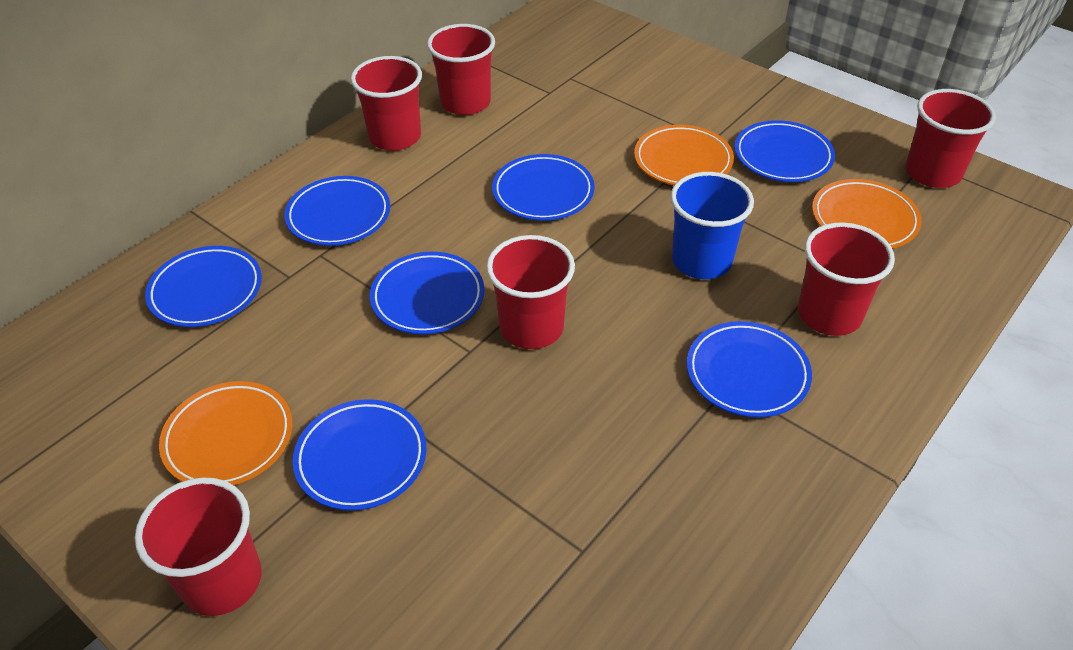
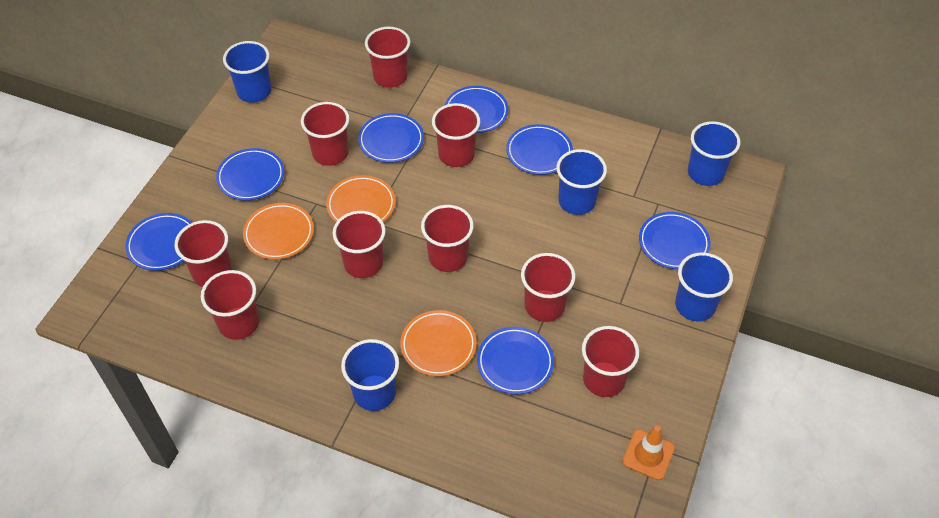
blue cup: [670,172,754,279] = 1 -> [223,41,272,103] [341,339,399,411] [556,149,607,215] [675,252,733,322] [688,121,740,186] = 5
orange traffic cone: none = 0 -> [622,426,675,480] = 1
red cup: [135,477,262,616] [351,56,422,151] [427,24,495,115] [486,235,575,349] [798,222,895,336] [906,89,996,188] = 6 -> [174,220,232,287] [201,270,259,340] [301,102,349,166] [333,211,386,278] [365,27,410,88] [421,205,474,272] [432,103,480,167] [521,253,575,322] [582,326,639,397] = 9

